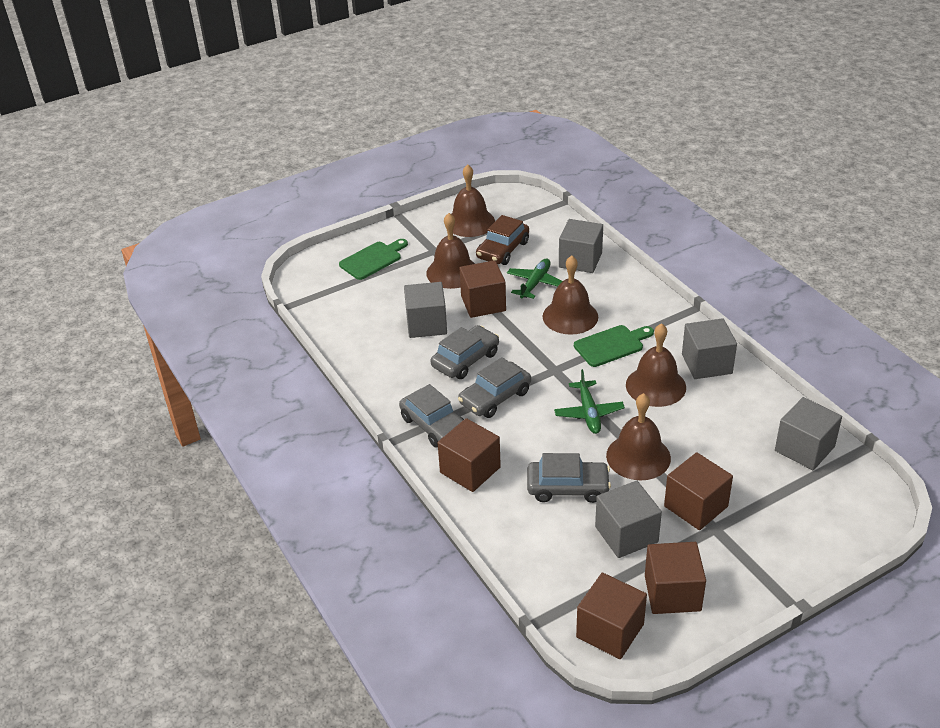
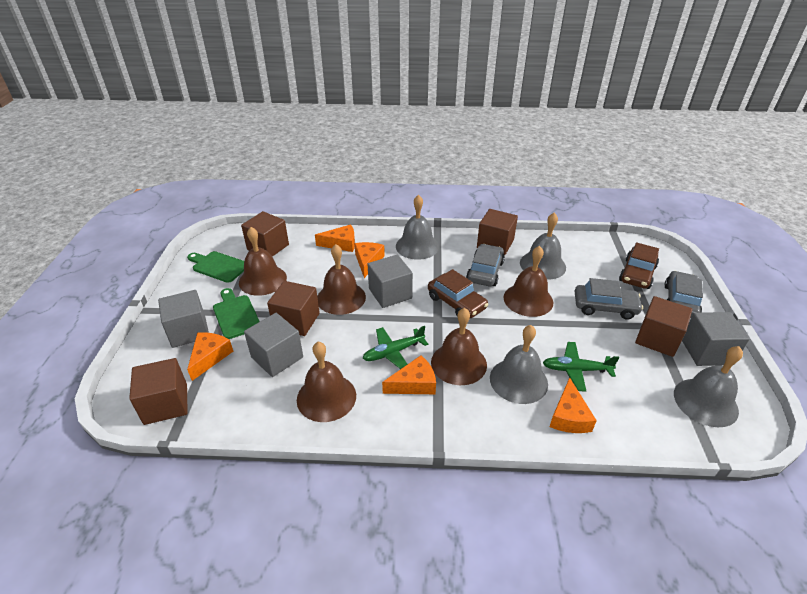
brown car: [476,215,529,265] = 1 -> [428,269,488,318] [619,242,659,289] = 2
grey bell: none = 0 -> [396,195,439,260] [490,325,548,404] [520,212,566,280] [674,346,743,427] = 4
grey car: [399,384,464,448] [430,325,499,379] [458,357,531,418] [527,453,611,503] = 4 -> [466,244,505,286] [575,278,643,320] [664,271,703,318] = 3
grey cube: [404,282,447,338] [559,219,603,273] [595,481,662,558] [682,318,737,379] [775,397,842,470] = 5 -> [158,290,209,348] [244,313,303,377] [368,254,413,308] [682,312,750,366] = 4
orange cheese: none = 0 -> [187,332,233,381] [315,225,355,252] [354,242,385,278] [382,355,436,394] [550,378,597,433] = 5

